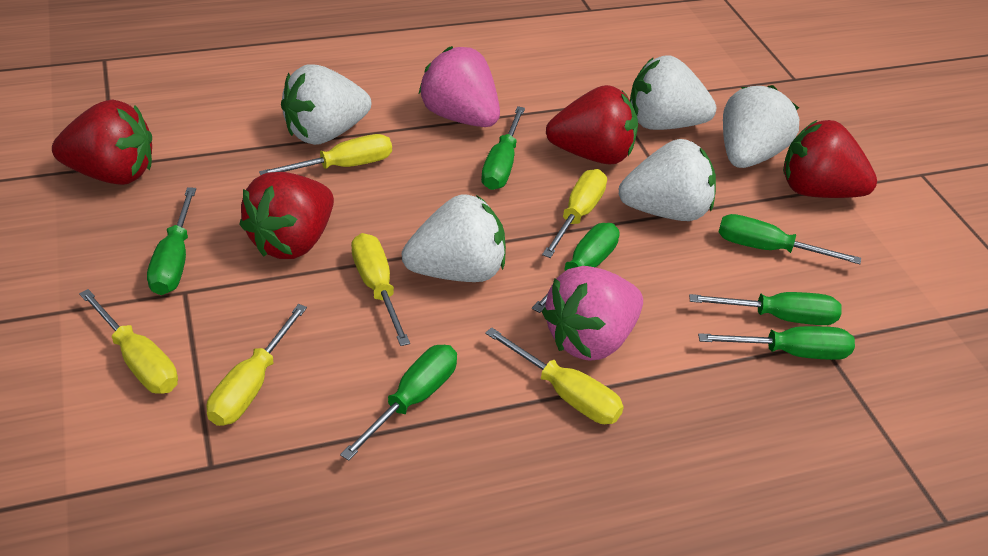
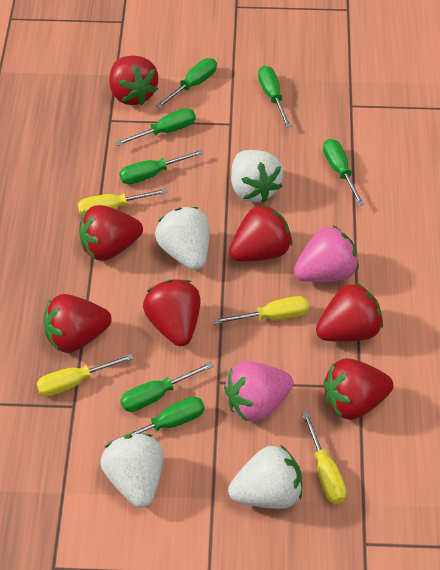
red strawberry: [52,100,152,185] [239,172,334,259] [546,85,638,165] [783,120,877,198] = 4 -> [44,294,112,353] [79,205,143,261] [109,56,158,105] [143,279,200,346] [229,204,292,262] [316,283,383,342] [324,358,394,420] = 7
white strawberry: [281,64,371,145] [402,195,506,282] [619,139,716,221] [630,55,716,130] [723,85,799,168] = 5 -> [100,434,163,508] [155,207,209,270] [228,445,302,509] [231,150,283,203] = 4
yellow screwdriver: [79,289,178,394] [207,304,307,426] [259,134,392,175] [351,233,410,346] [485,327,624,424] [542,169,607,258] = 6 -> [37,354,134,396] [78,188,167,215] [214,296,309,324] [302,412,346,504] = 4

